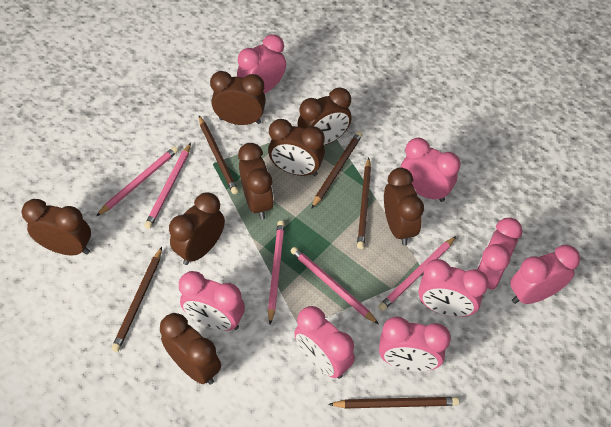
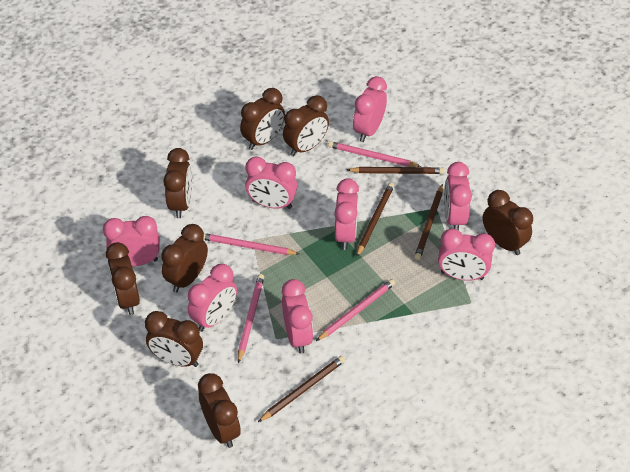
brown pencil: [111,247,162,352] [199,116,239,194] [311,131,363,209] [328,397,459,409] [357,158,371,249] = 5 -> [258,356,345,422] [347,167,445,174] [356,183,394,257] [414,184,443,260] = 4
pink pencil: [96,146,178,216] [144,143,191,229] [268,221,285,325] [291,247,379,324] [378,236,456,311] = 5 -> [203,233,300,255] [238,274,264,363] [316,279,395,341] [328,141,421,167] = 4

